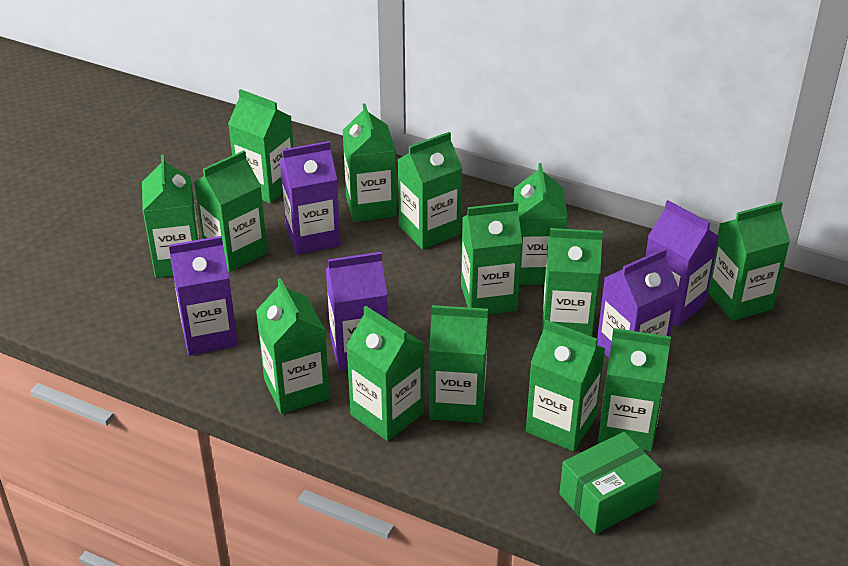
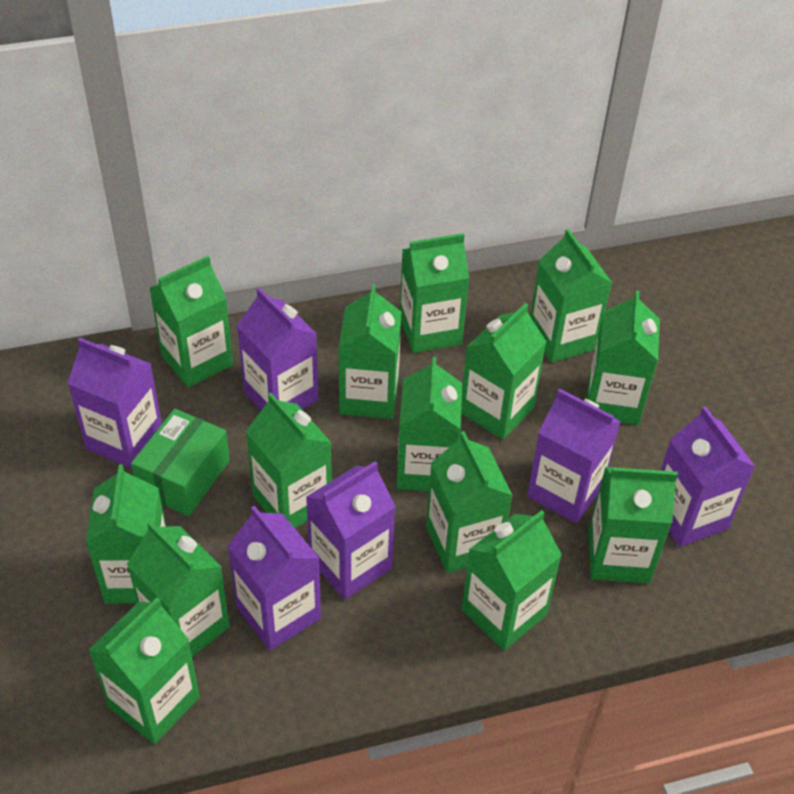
purple carton: [169,236,238,355] [280,141,341,255] [326,252,388,371] [597,248,679,358] [646,200,719,327] = 5 -> [67,338,162,469] [228,506,321,651] [237,288,318,410] [306,461,396,600] [527,389,621,523] [661,406,755,547] = 6

